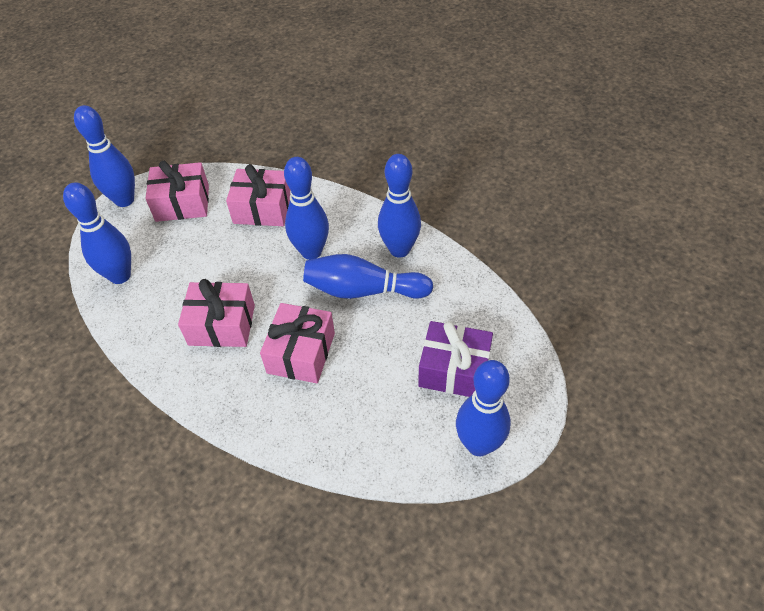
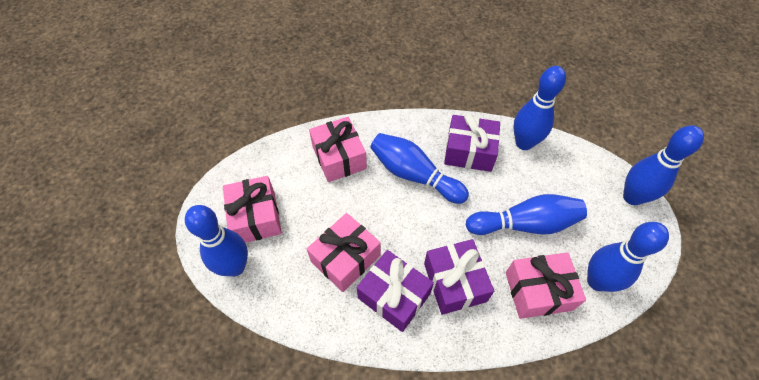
purple gift: [418,321,493,397] = 1 -> [357,250,434,332] [424,239,494,315] [444,113,500,172] = 3

